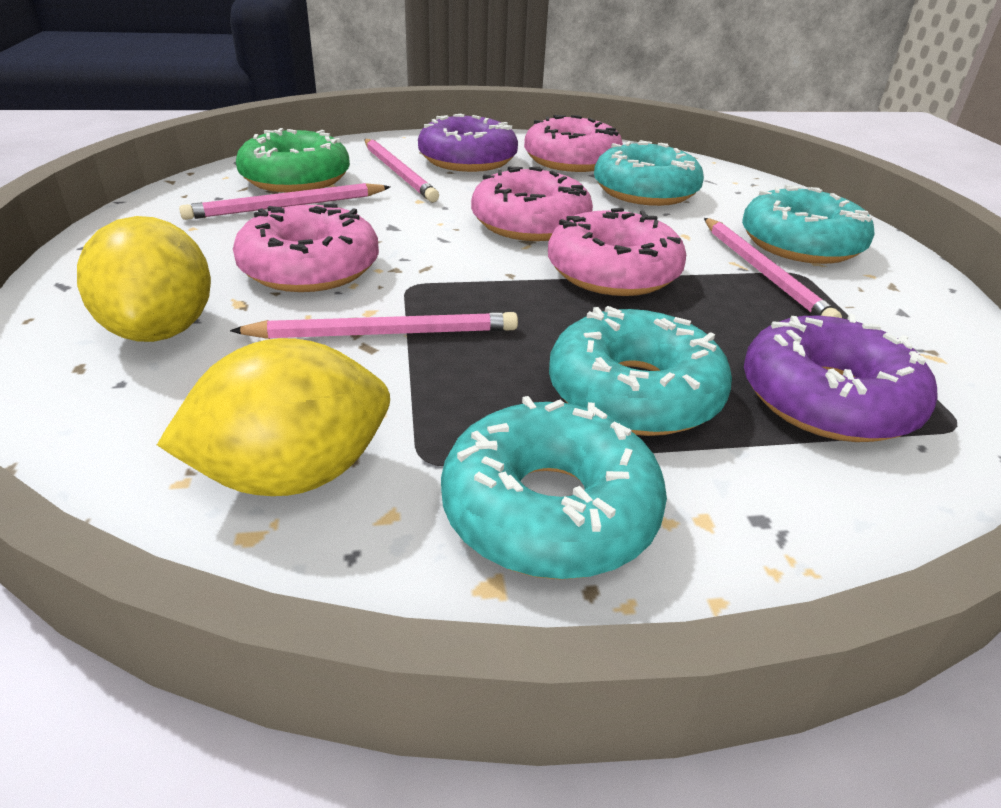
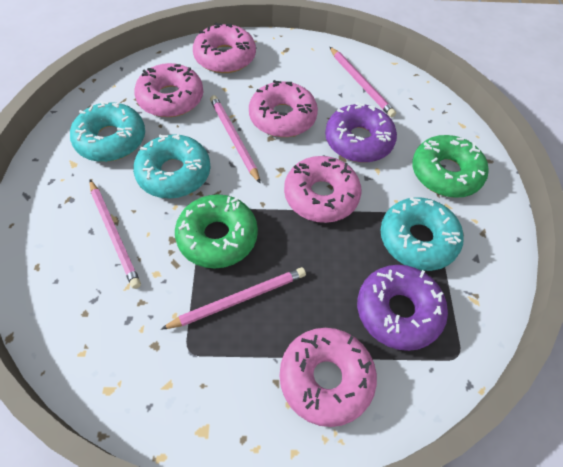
green donut: [236,128,350,192] = 1 -> [175,194,258,268] [412,135,488,198] = 2
pink donut: [233,204,379,292] [471,166,593,241] [524,115,623,172] [548,208,686,296] = 4 -> [134,63,203,117] [193,23,256,73] [249,80,318,137] [280,328,377,427] [284,156,362,223] = 5
turquoise donut: [441,396,667,580] [549,306,732,436] [594,140,704,206] [742,184,875,264] = 4 -> [70,101,145,162] [133,134,211,199] [381,197,464,271] = 3
yellow lemon: [77,216,211,342] [157,338,390,496] = 2 -> none = 0

